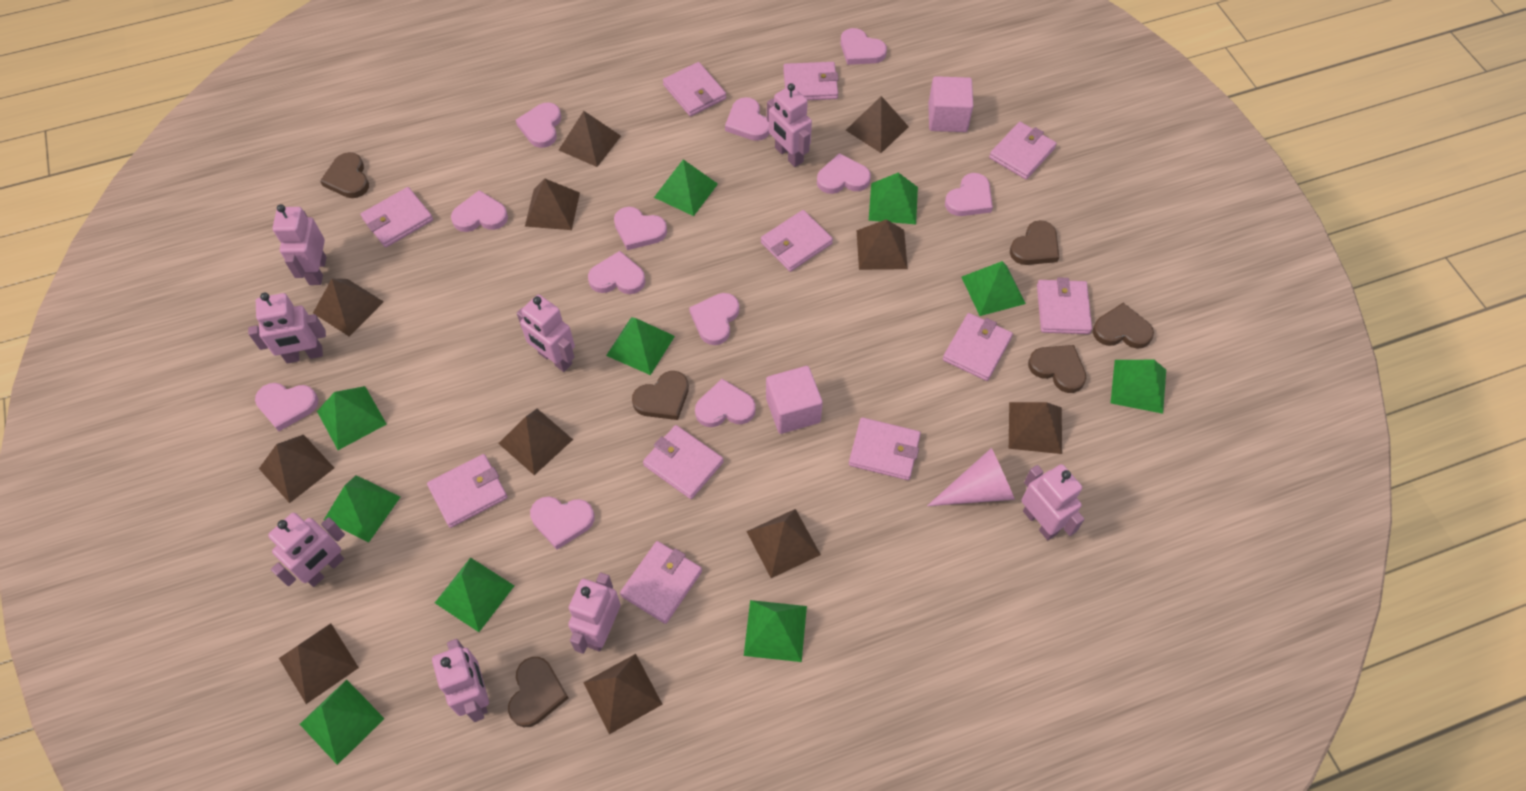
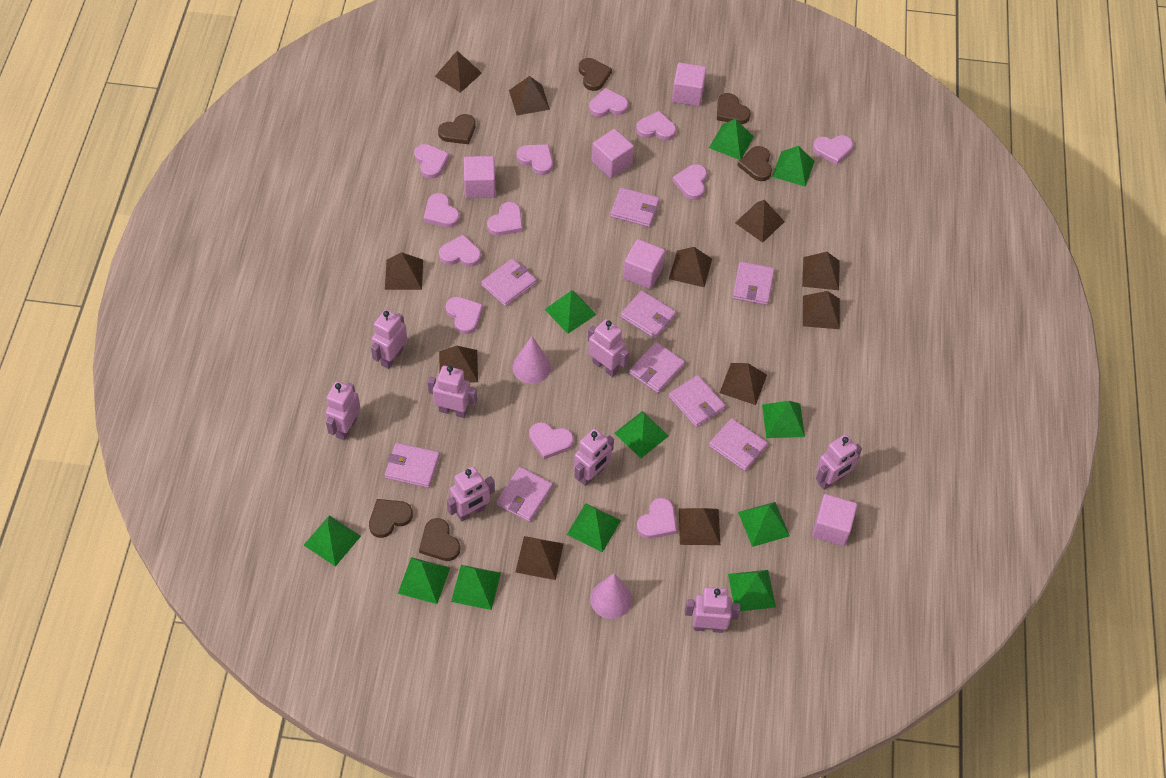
green pyramid: [300,680,385,765] [317,386,387,450] [324,475,400,542] [435,557,514,632] [606,317,675,375] [654,159,718,216] [744,600,807,662] [869,172,918,224] [962,261,1026,316] [1111,360,1166,414] = 10 -> [304,515,361,567] [398,557,450,604] [451,565,501,610] [544,290,597,334] [567,503,621,552] [615,411,669,458] [709,119,754,160] [728,570,776,611] [738,502,790,547] [762,401,805,438] [772,146,815,187] = 11
pink cone: [927,448,1015,506] = 1 -> [512,336,551,384] [590,573,632,619] = 2
pink cube: [766,366,823,434] [928,76,973,132] = 2 -> [464,156,496,198] [592,129,634,178] [623,239,665,289] [672,62,706,106] [812,494,857,546] = 5
pink wallet: [361,187,433,247] [427,454,508,528] [620,541,702,624] [643,425,724,499] [663,62,726,116] [761,210,833,272] [783,62,839,100] [849,417,921,480] [943,313,1013,381] [989,122,1057,180] [1037,277,1092,334] = 11 -> [385,442,440,488] [481,258,537,306] [496,467,553,522] [610,187,660,227] [620,290,676,339] [629,342,685,393] [669,375,726,427] [709,418,768,471] [732,261,775,305] = 9

